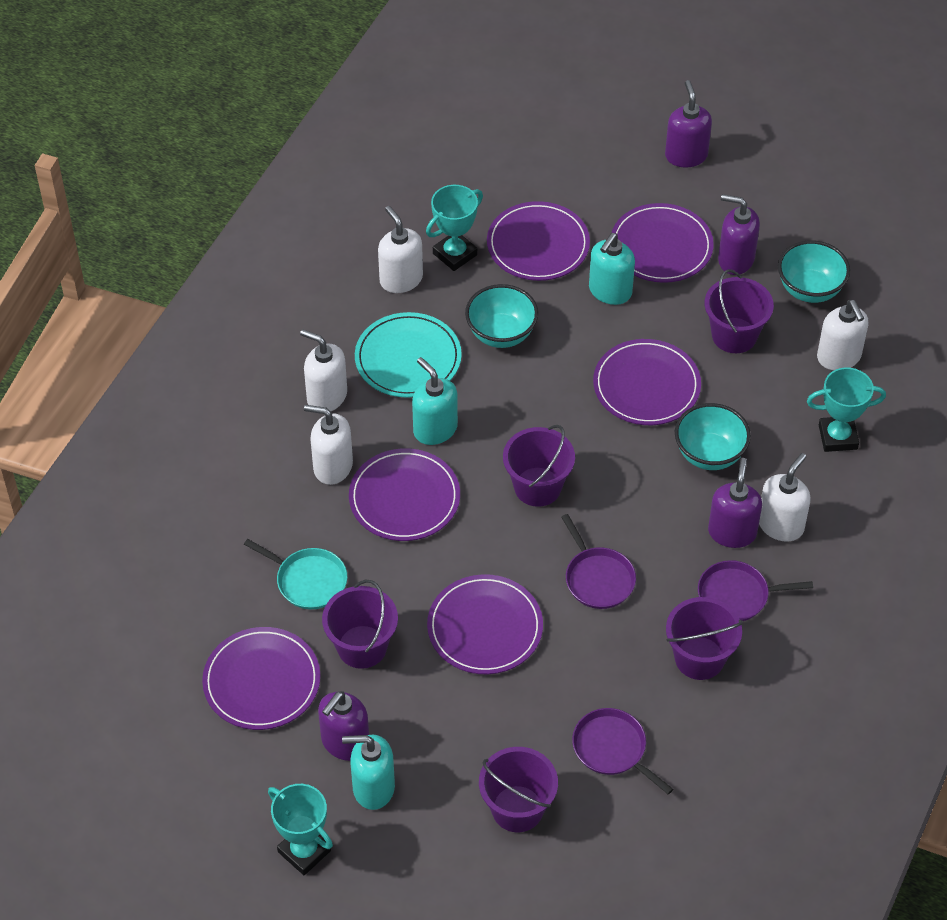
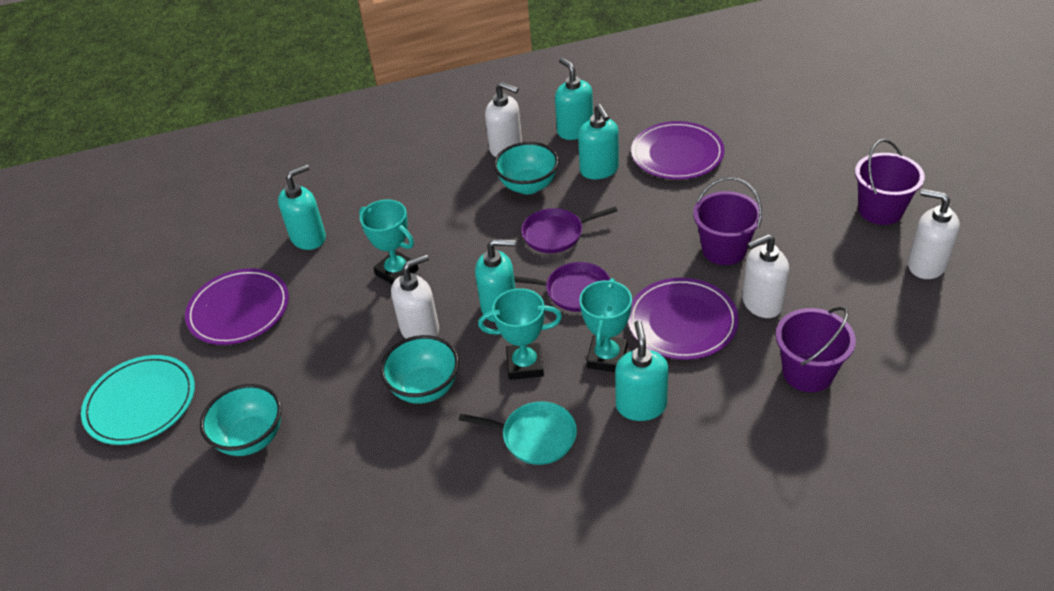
purple bucket: [322,580,398,669] [479,747,558,832] [503,425,575,507] [666,597,743,680] [705,269,774,353] = 5 -> [693,177,762,265] [776,307,856,392] [855,139,925,225] = 3
purple pan: [561,514,636,609] [572,708,673,794] [698,560,813,621] = 3 -> [514,262,610,312] [521,207,617,253] = 2
purple plate: [202,627,320,730] [349,448,460,541] [427,574,543,674] [487,201,590,281] [593,339,701,425] [612,203,714,283] = 6 -> [185,268,289,345] [628,278,739,360] [631,121,725,180] = 3
purple soap dispenser: [318,691,369,761] [665,80,712,168] [708,458,762,548] [718,194,760,275] = 4 -> none = 0
turquoise soap dispenser: [342,735,395,810] [412,357,458,445] [589,233,635,305] = 3 -> [278,164,326,250] [475,239,515,322] [555,58,593,140] [578,104,619,179] [615,320,669,421] = 5
white soap dispenser: [300,329,347,411] [304,405,353,485] [378,206,423,293] [759,453,811,542] [817,300,869,370] = 5 -> [391,254,439,339] [485,82,522,157] [742,234,789,318] [908,189,960,279] = 4

